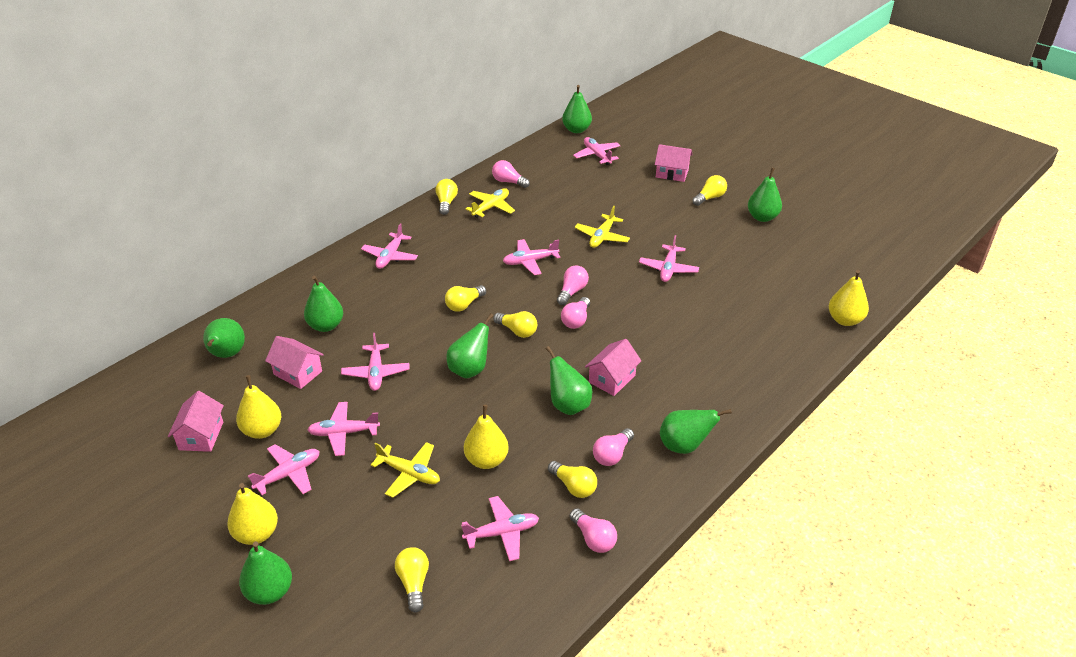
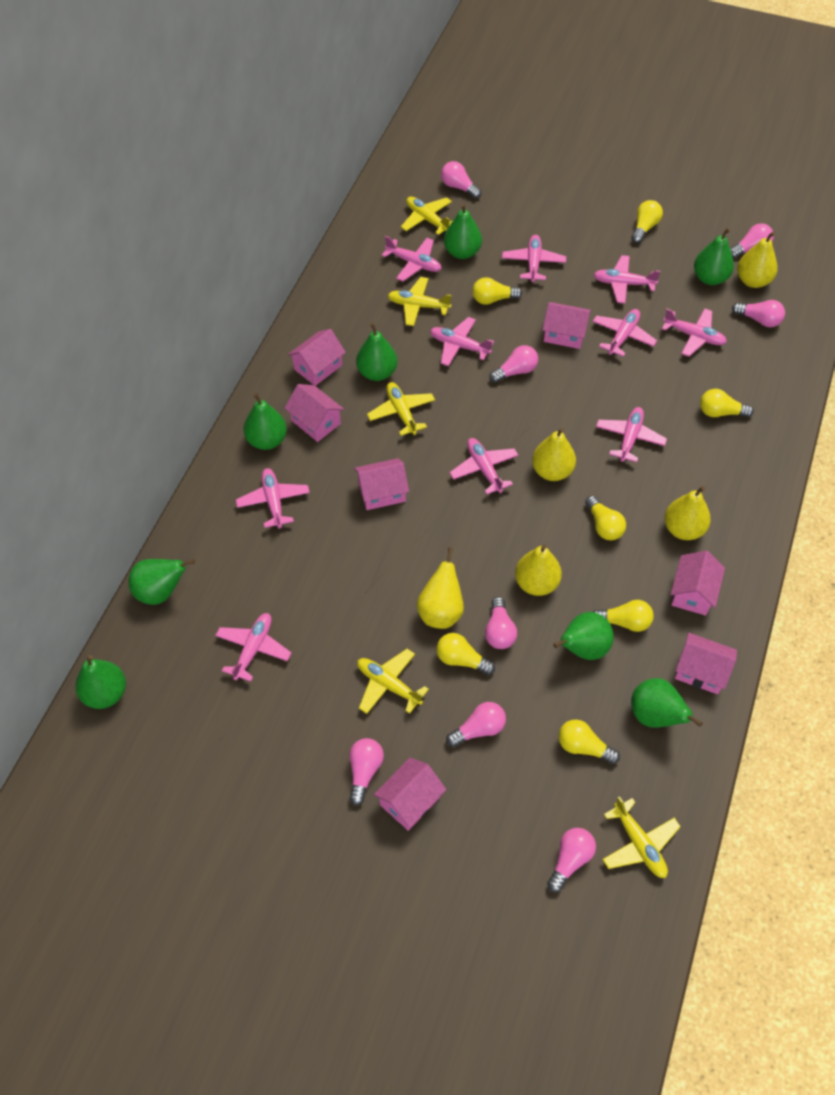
pink house: [168,391,224,452] [265,336,324,389] [585,339,642,396] [655,144,693,182] = 4 -> [285,384,344,442] [288,329,346,386] [354,458,409,510] [374,758,446,831] [543,302,591,349] [671,550,725,616] [675,633,737,694] = 7
pink light bulb: [492,160,530,188] [557,265,589,305] [561,297,590,329] [570,508,617,553] [593,428,634,466] = 5 -> [349,738,384,805] [441,161,481,199] [446,702,506,747] [485,597,517,649] [490,345,538,383] [547,828,596,892] [730,223,774,259] [732,300,785,327] = 8
pink plane: [248,444,319,495] [308,402,380,456] [341,333,409,391] [361,223,418,269] [461,496,539,561] [503,239,560,275] [573,137,621,165] [639,235,699,282] = 8 -> [215,613,292,682] [236,468,310,528] [382,236,441,281] [430,317,494,366] [450,438,518,494] [502,235,566,282] [593,309,657,357] [594,255,661,303] [596,407,667,462] [662,308,727,357] = 10
yellow light bulb: [395,547,429,613] [435,179,458,215] [445,285,486,312] [493,311,537,338] [548,461,597,498] [692,175,727,206] = 6 -> [437,633,495,675] [472,277,522,305] [559,719,620,764] [585,496,626,541] [593,600,654,632] [631,200,663,243] [700,389,754,417] = 7
yellow pear: [227,483,278,545] [236,375,281,439] [464,405,509,469] [829,270,869,326] = 4 -> [417,547,464,629] [515,544,562,596] [532,428,576,481] [665,486,711,540] [737,231,778,288] = 5
yellow plane: [371,442,440,498] [466,188,515,218] [575,206,630,248] = 3 -> [357,649,429,714] [367,382,435,436] [388,277,452,326] [401,197,452,235] [602,796,681,878] = 5

